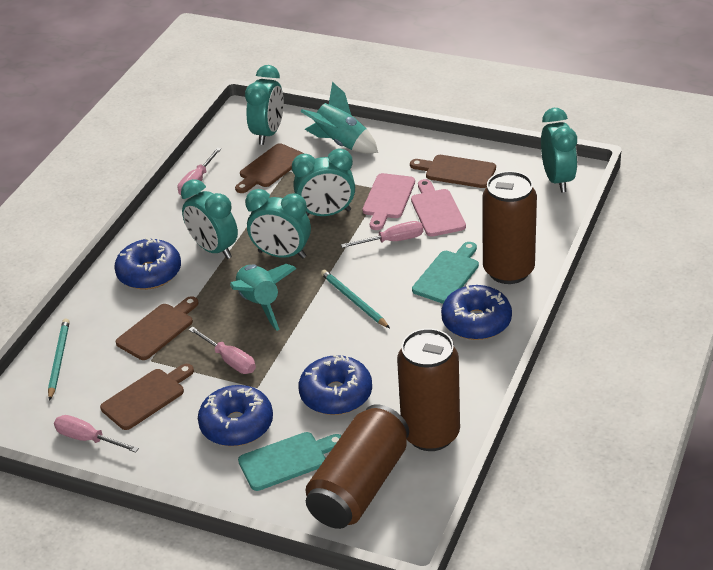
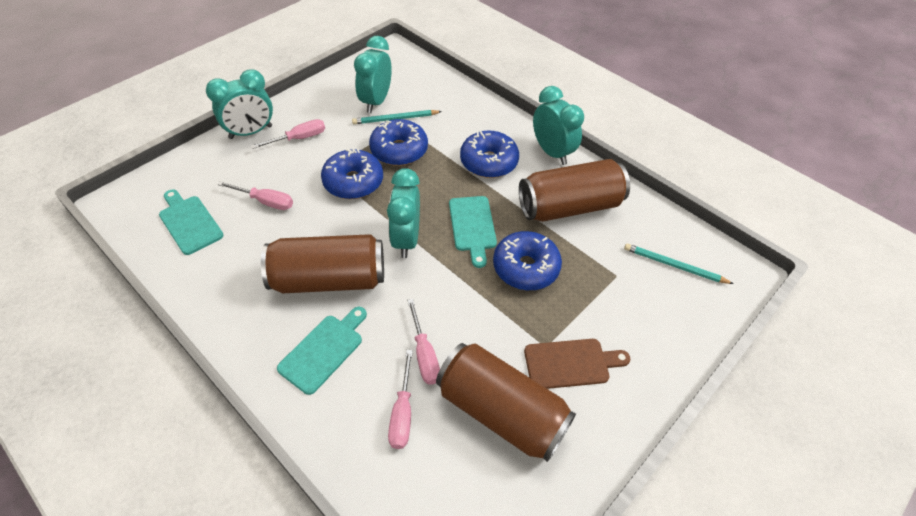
brown cutting board: [100,364,194,430] [115,296,199,360] [235,143,305,193] [410,155,496,188] = 4 -> [524,339,630,389] = 1
pink cutting board: [362,173,415,230] [411,179,466,237] = 2 -> none = 0
turquoise clock: [181,179,238,259] [245,65,284,145] [245,189,311,259] [292,148,355,216] [541,108,577,193] = 5 -> [206,70,273,139] [354,36,392,113] [387,168,420,258] [533,86,584,165] = 4
turquoise cutting board: [238,432,342,491] [412,242,479,304] = 2 -> [159,190,223,255] [277,307,367,395] [449,196,497,268] = 3
turquoise rocket: [230,264,297,331] [300,82,378,154] = 2 -> none = 0

